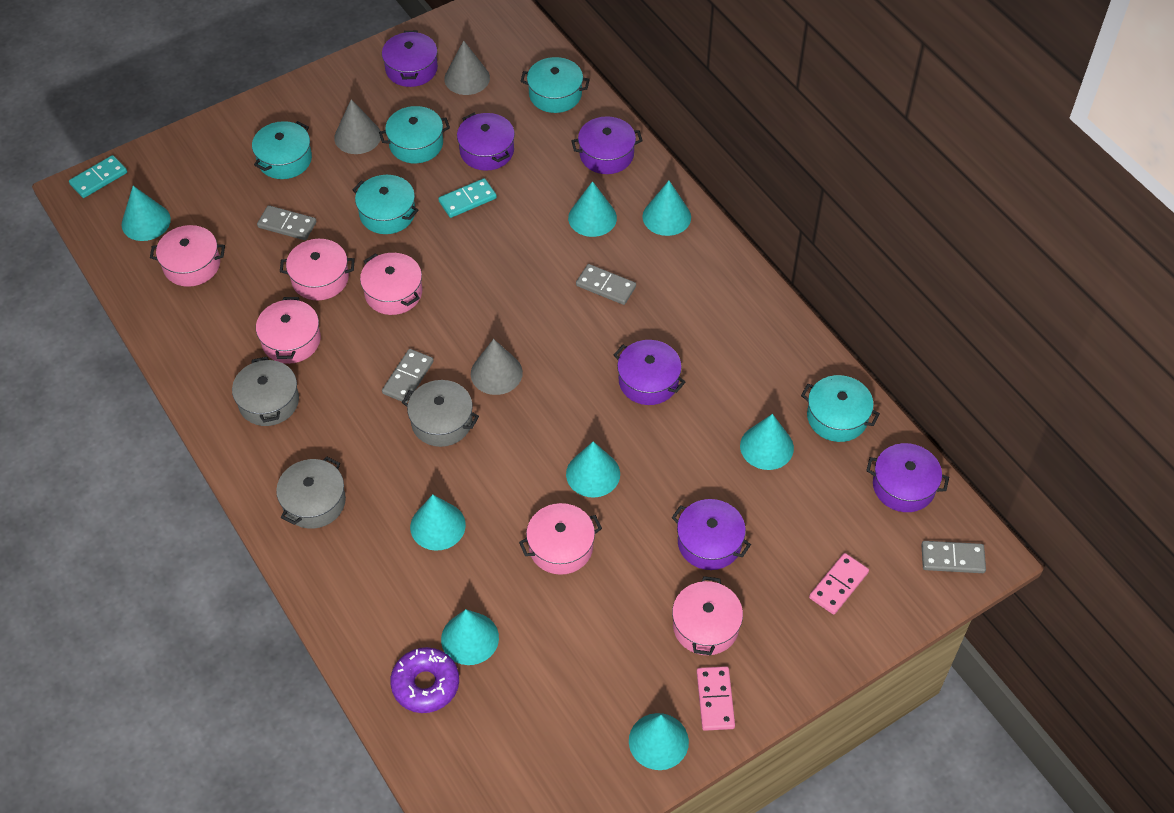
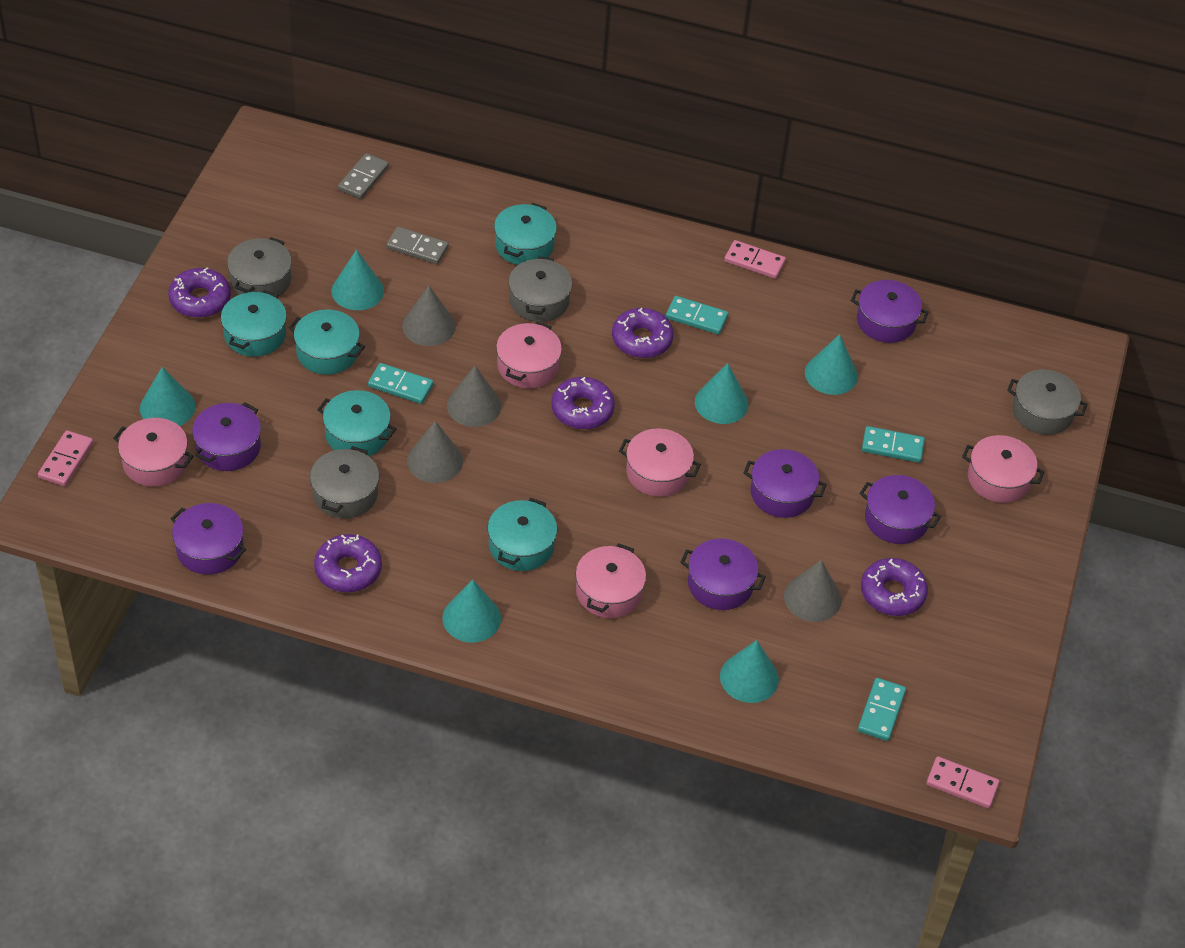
grey cone: [334,99,381,154] [444,40,490,95] [471,339,523,395] = 3 -> [402,286,456,346] [407,421,463,483] [447,366,501,427] [784,560,841,622] = 4
grey domino: [257,205,316,240] [382,349,433,403] [576,264,636,305] [921,541,986,573] = 4 -> [338,153,389,199] [386,227,449,264] = 2
grey pot: [232,357,299,426] [276,457,346,529] [402,380,479,447] = 3 -> [227,237,292,297] [310,446,379,519] [508,257,572,322] [1007,369,1088,435] = 4
pink domino: [697,666,735,731] [809,553,869,615] = 2 -> [38,430,93,486] [724,240,786,279] [926,756,1000,809] = 3
pink pot: [150,225,225,287] [256,297,321,364] [280,239,355,300] [360,253,422,315] [519,503,602,575] [672,576,743,655] = 6 -> [113,418,194,487] [496,322,562,388] [575,543,646,618] [619,428,701,497] [962,435,1044,503] = 5
purple donut: [390,647,459,713] = 1 -> [168,267,231,318] [314,534,382,592] [551,377,615,429] [612,308,673,358] [861,558,928,616] = 5
turquoise cone: [121,186,171,241] [410,494,466,551] [441,609,499,665] [566,441,620,498] [568,181,617,237] [629,713,689,770] [643,181,691,236] [740,414,794,470] = 8 -> [140,367,196,426] [332,250,384,310] [442,580,501,643] [695,363,749,424] [720,640,779,703] [805,334,858,395] = 6
turquoise domino: [69,155,127,198] [438,178,497,218] = 2 -> [368,363,433,404] [666,296,728,334] [858,678,906,741] [862,426,925,463] = 4

